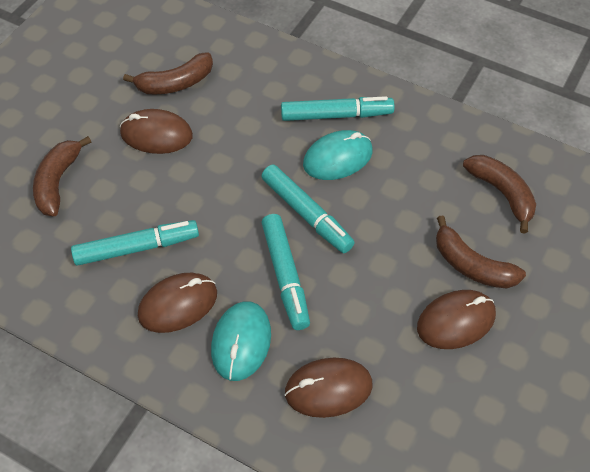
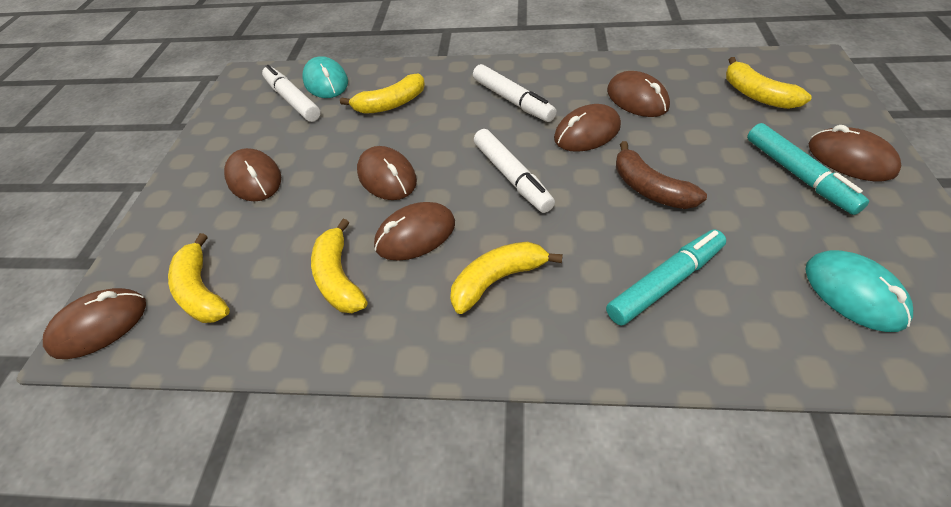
brown banana: [33,136,91,216] [123,52,213,94] [436,215,526,288] [463,155,536,234] = 4 -> [616,141,707,209] = 1
brown mouse: [120,109,193,154] [138,273,217,333] [284,358,373,418] [417,290,496,349] = 4 -> [43,288,146,359] [224,148,281,201] [357,146,417,200] [374,202,455,261] [554,104,621,152] [607,71,670,117] [809,125,901,181] = 7
turquoise marker: [71,220,199,266] [261,164,355,253] [261,214,310,330] [281,96,395,121] = 4 -> [606,229,726,326] [747,123,869,215] = 2
white marker: none = 0 -> [262,65,321,122] [473,64,557,122] [474,129,555,213] = 3
yellow banana: none = 0 -> [168,233,230,323] [311,219,368,313] [340,74,425,114] [450,242,563,314] [726,57,812,109] = 5

